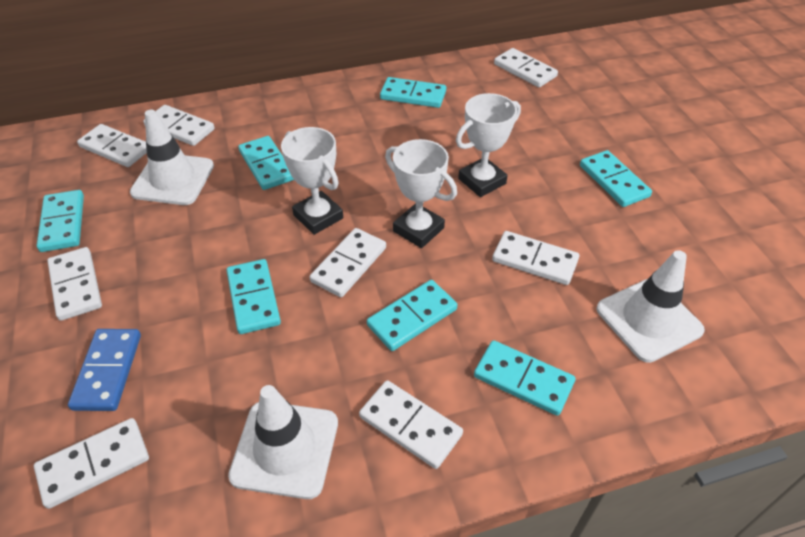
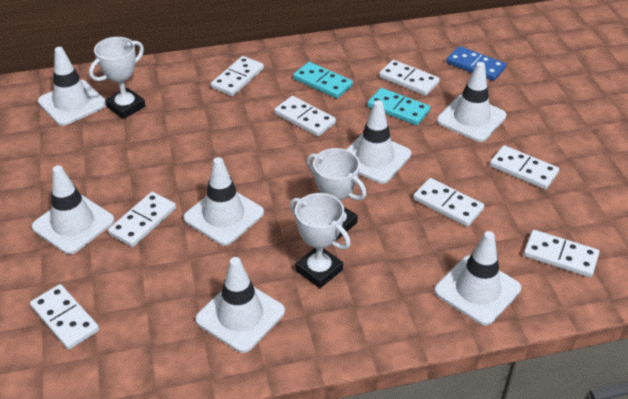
turquoise domino: [36,190,84,252] [226,259,281,334] [238,136,294,190] [367,280,457,351] [380,77,446,108] [474,340,575,416] [580,150,652,207] = 7 -> [293,62,353,98] [367,88,430,125] = 2
white traffic cone: [130,110,214,205] [228,385,338,499] [596,250,705,363] = 3 -> [32,165,115,254] [38,47,106,126] [183,157,264,246] [195,257,285,353] [346,100,411,184] [434,231,521,325] [437,62,507,142] = 7

